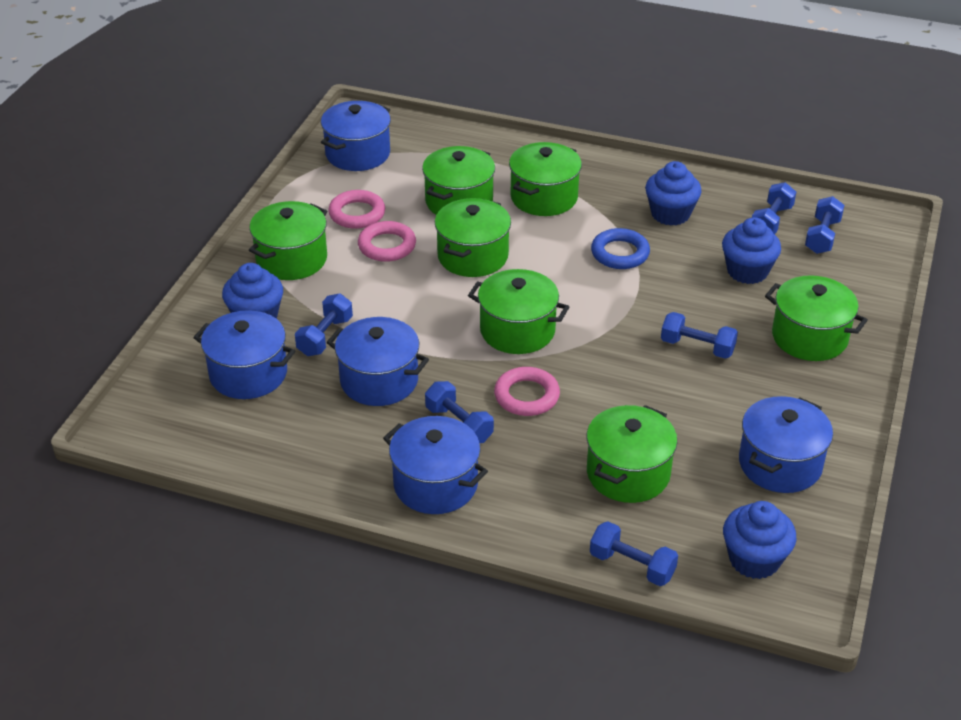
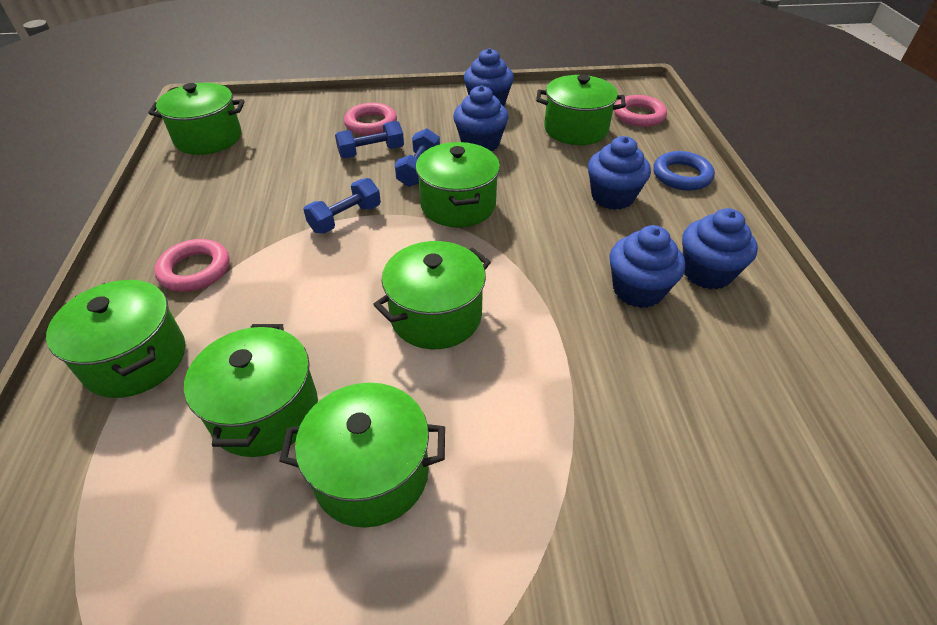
blue cupcake: [222,263,283,319] [645,161,702,226] [722,217,781,284] [723,501,797,579] = 4 -> [453,85,509,151] [464,48,514,106] [588,136,651,210] [609,225,685,308] [682,208,758,290] = 5
blue dumbbell: [295,293,353,356] [425,381,494,443] [590,521,678,586] [661,312,738,359] [752,182,796,234] [805,196,844,254] = 6 -> [303,178,381,233] [335,121,404,158] [395,128,440,187] = 3
blue pot: [194,310,295,399] [321,101,391,171] [327,317,429,406] [383,416,488,514] [739,396,833,493] = 5 -> none = 0

